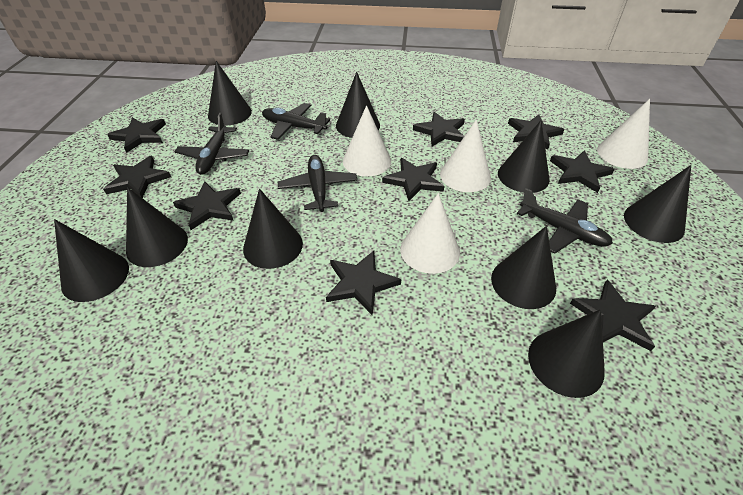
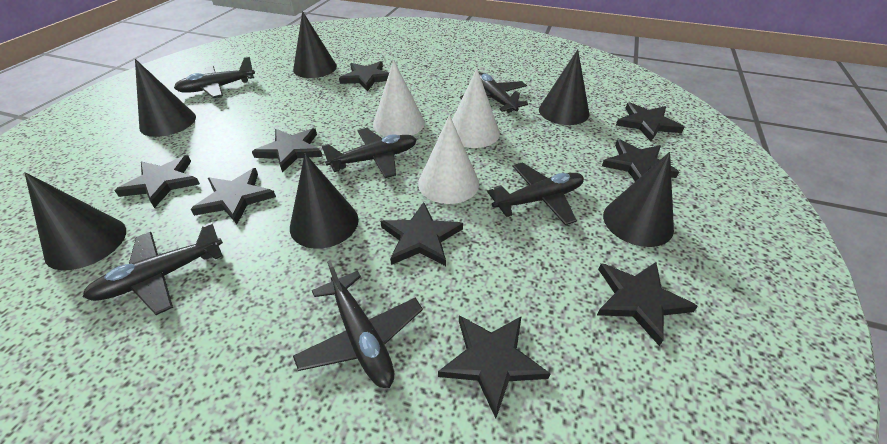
black cone: [54,219,129,302] [126,187,188,267] [208,61,252,126] [243,188,303,269] [336,72,380,138] [491,226,556,309] [498,120,550,193] [528,309,605,398] [624,165,691,243] = 9 -> [25,172,126,270] [135,59,196,137] [290,154,359,249] [293,11,337,78] [539,49,589,125] [603,152,674,247] = 6
black plane: [174,113,249,175] [262,103,330,140] [278,155,358,212] [517,188,613,253] = 4 -> [83,222,223,315] [174,56,255,98] [293,261,423,388] [321,128,417,178] [460,72,528,113] [487,162,584,225] = 6
white cone: [343,105,391,176] [400,193,460,274] [440,119,491,192] [597,99,650,169] = 4 -> [373,60,425,136] [418,115,479,204] [452,69,500,148] = 3

